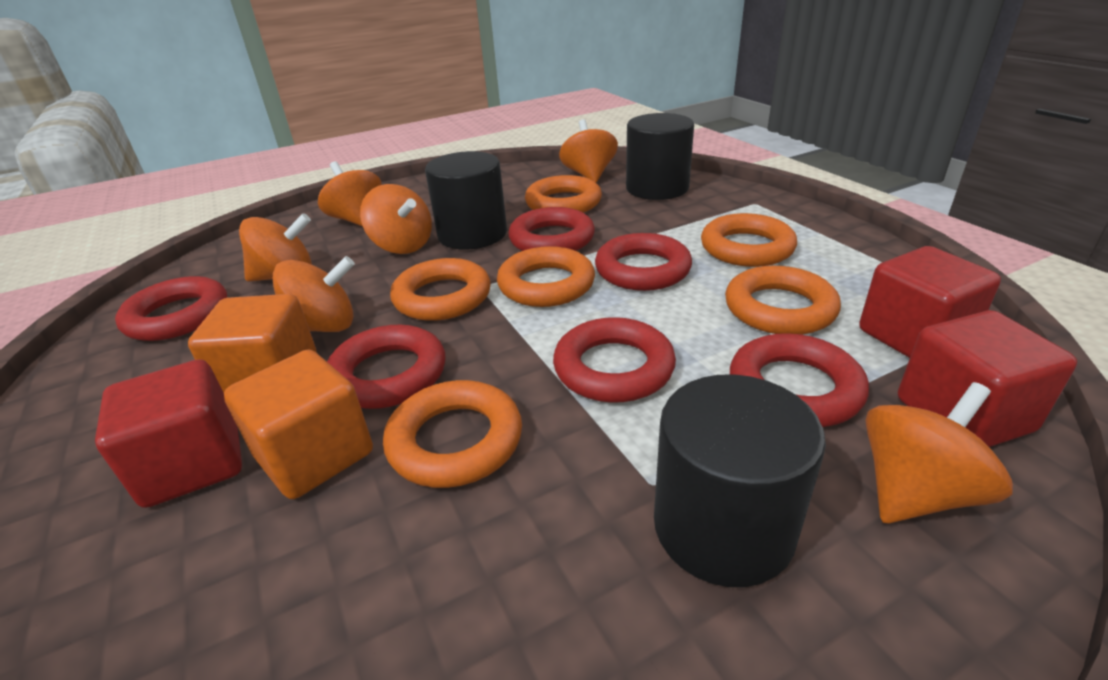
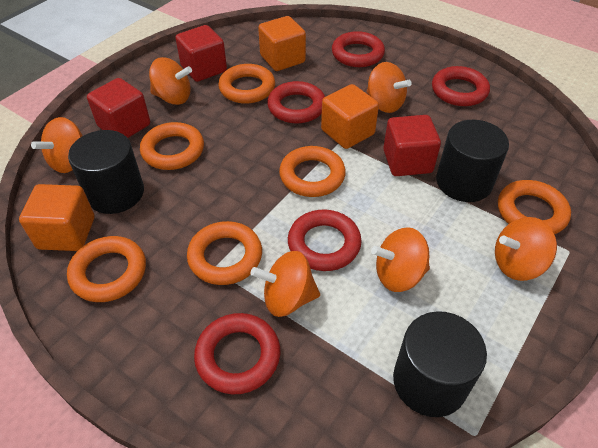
orange cube: [188,294,317,392] [224,350,373,499] = 2 -> [19,184,95,251] [258,16,306,71] [321,84,379,149] = 3
red ring: [115,276,227,341] [327,325,446,409] [508,207,595,251] [553,317,676,403] [595,233,692,291] [730,333,869,427] = 6 -> [194,313,280,394] [267,81,325,124] [288,210,362,271] [332,31,385,67] [432,66,490,106] = 5

